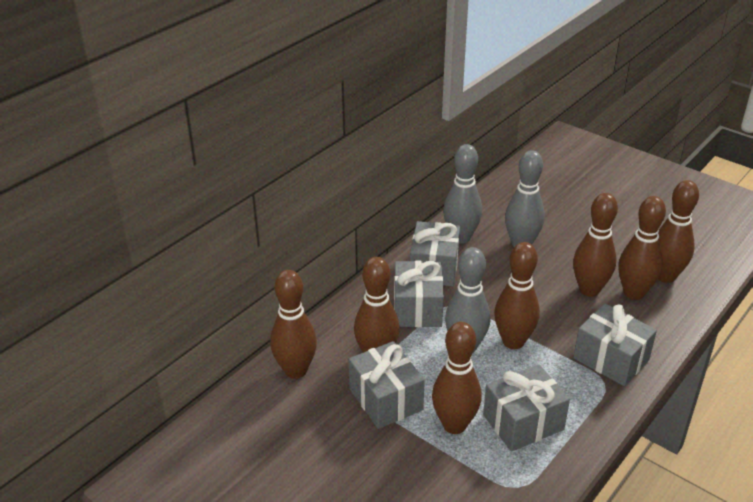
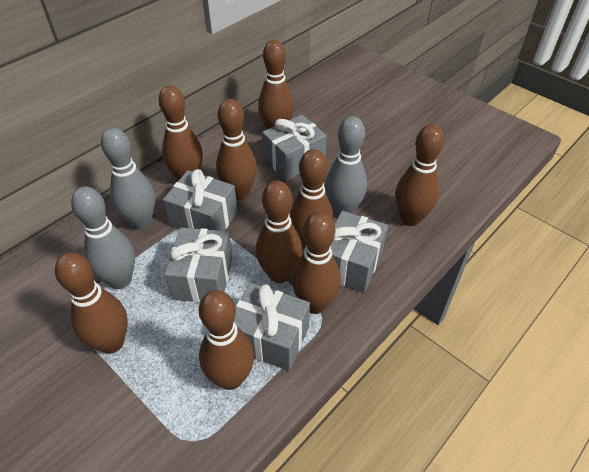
brown bowling pin: [270,270,317,379] [354,257,400,353] [432,322,482,434] [494,242,540,349] [573,193,618,297] [618,196,666,300] [658,180,699,283] = 7 -> [55,252,128,354] [158,85,203,181] [199,290,254,390] [216,99,257,200] [256,181,302,283] [258,40,294,129] [290,149,334,249] [292,211,341,314] [396,124,445,226] = 9

